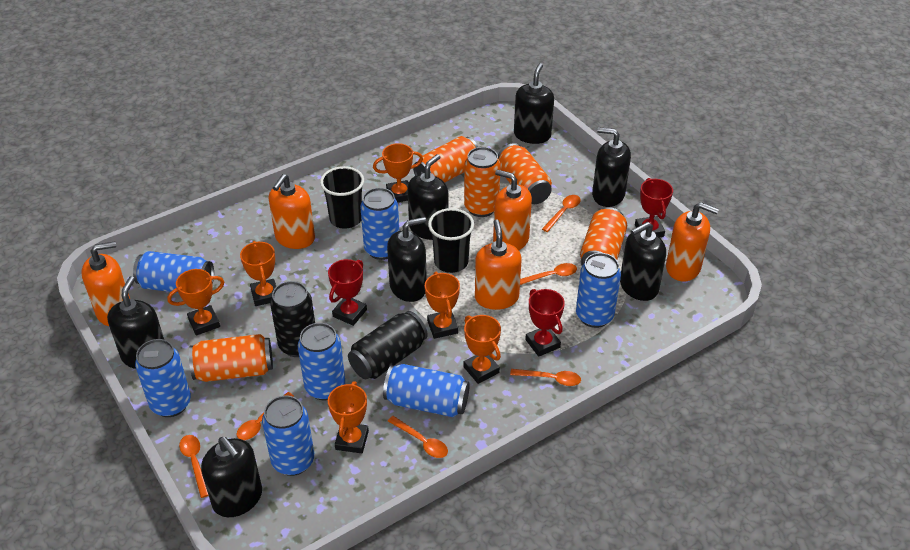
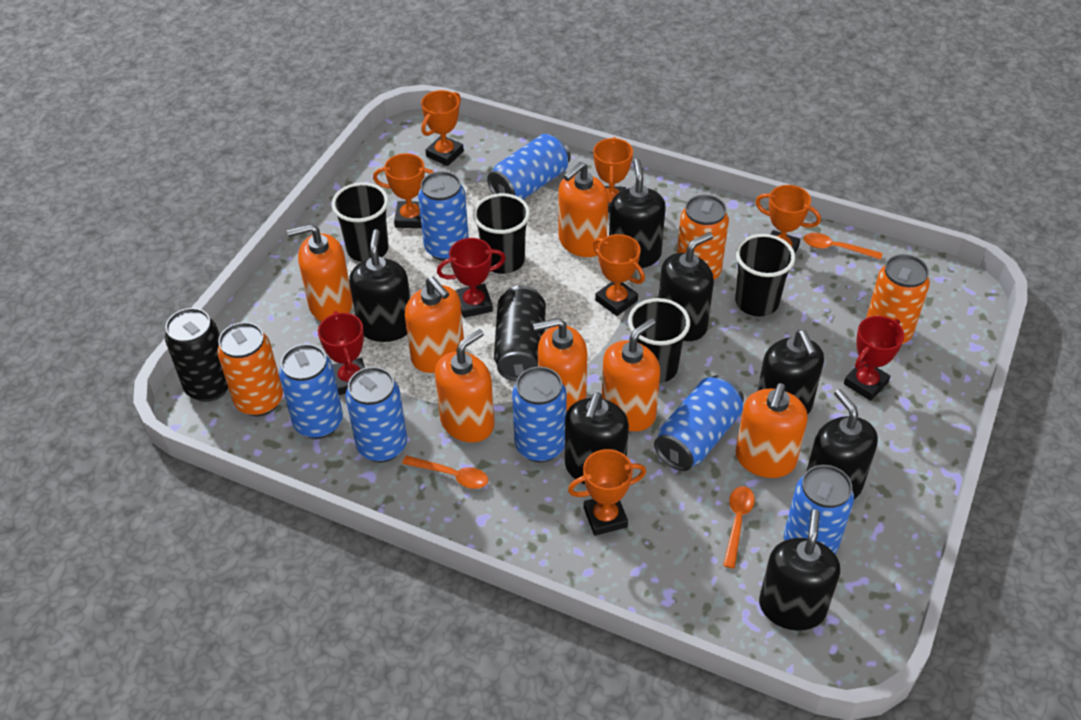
black cup: [320,166,364,229] [428,208,474,273] = 2 -> [332,182,389,262] [473,193,530,274] [628,298,690,383] [735,234,795,316] = 4
orange can: [189,334,273,382] [413,136,478,183] [464,147,501,217] [498,143,552,204] [580,207,627,266] = 5 -> [217,322,283,417] [677,195,729,280] [866,254,930,344] = 3
orange soap dispenser: [81,241,130,326] [269,174,315,249] [475,219,522,310] [493,170,532,250] [666,202,719,281] = 5 -> [287,224,353,322] [405,277,464,373] [435,329,494,443] [533,318,587,413] [558,162,609,257] [602,318,660,431] [735,383,808,478] = 7
orange spoon: [179,435,209,498] [237,392,294,440] [388,416,448,458] [510,369,581,386] [520,263,577,285] [542,195,581,232] = 6 -> [402,456,488,489] [723,486,755,568] [804,233,882,260] = 3

